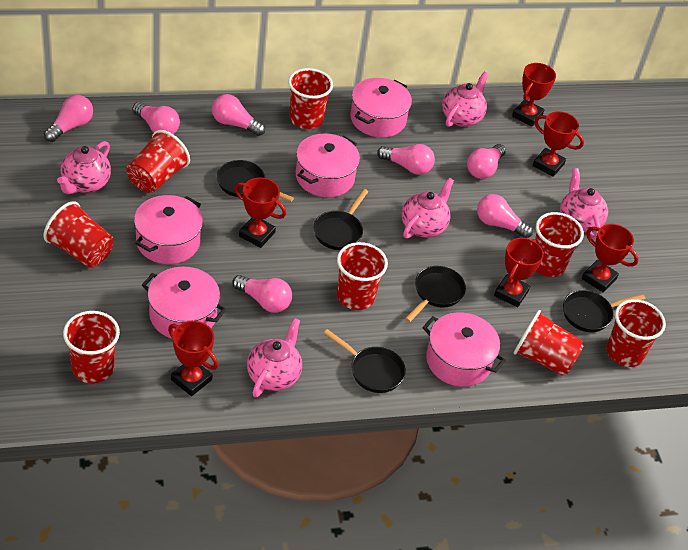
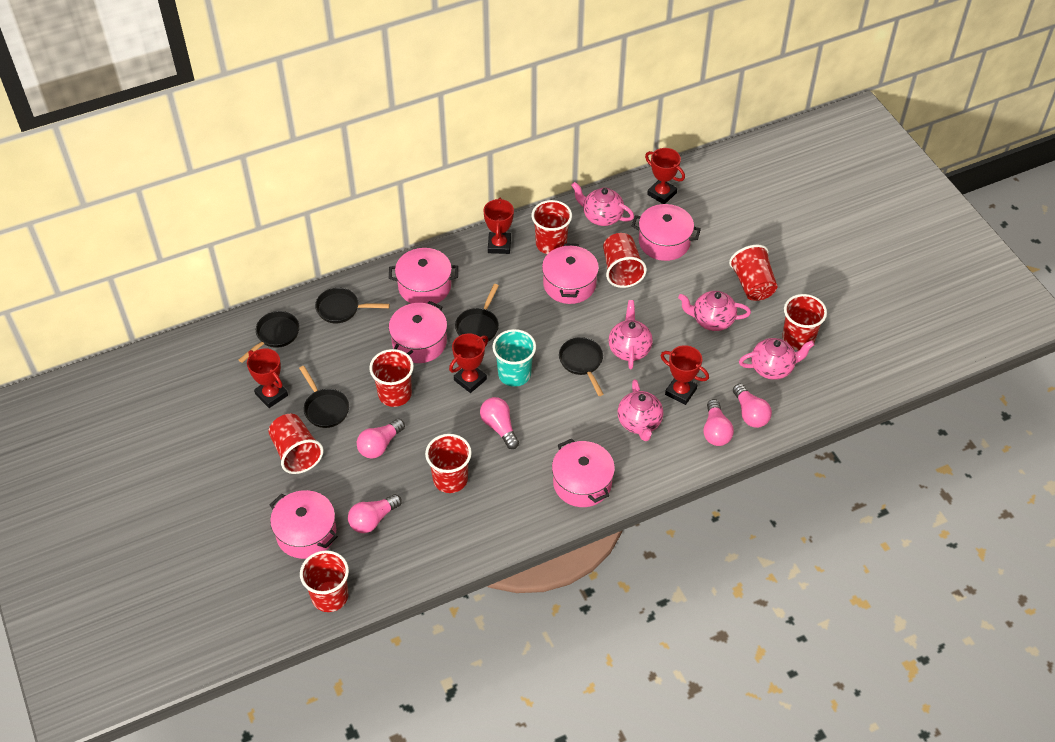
pink light bulb: [44,95,93,142] [132,102,180,134] [212,94,265,136] [232,275,292,313] [377,144,435,175] [467,144,506,179] [477,194,533,238] = 7 -> [348,494,402,533] [357,419,405,459] [480,397,519,449] [703,399,734,446] [733,384,772,428] = 5
pink pot: [134,195,203,264] [142,267,226,339] [296,134,360,197] [350,78,412,138] [422,312,506,387] = 5 -> [270,490,338,559] [389,248,458,304] [389,301,447,363] [542,243,599,304] [552,439,615,507] [632,204,701,261] = 6
red trophy: [168,321,218,396] [235,178,286,248] [494,238,544,308] [512,63,556,126] [533,111,584,177] [582,224,638,292] = 6 -> [247,348,288,408] [449,333,488,393] [483,197,514,254] [645,148,685,204] [661,345,709,405] = 5
turquoise cup: none = 0 -> [492,329,536,387] = 1

